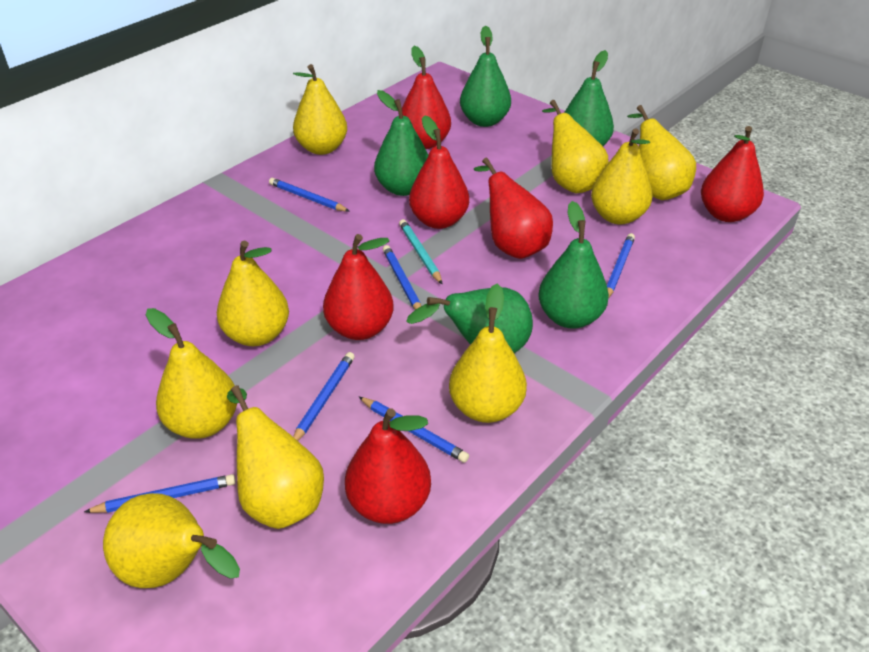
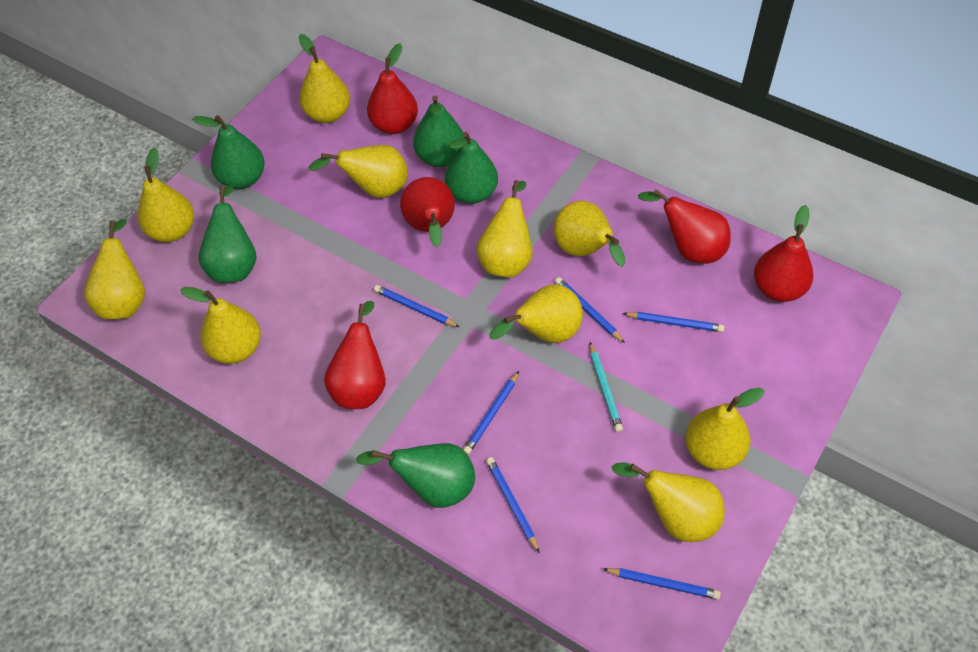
red pear: [323,234,394,340] [345,408,431,524] [402,46,451,149] [409,115,469,229] [474,158,553,259] [701,126,764,222] = 6 -> [324,301,386,409] [367,43,418,134] [400,177,455,247] [638,189,731,264] [754,205,813,302] = 5
yellow pear: [103,493,240,588] [146,308,237,439] [217,241,289,346] [227,385,324,529] [293,64,347,155] [449,284,527,423] [542,100,609,193] [591,128,652,225] [627,105,696,200] = 9 -> [84,219,145,319] [138,147,194,242] [180,287,261,364] [299,34,350,123] [308,145,408,198] [476,180,533,278] [490,284,583,343] [554,201,625,267] [611,462,725,542] [685,387,765,470] = 10

